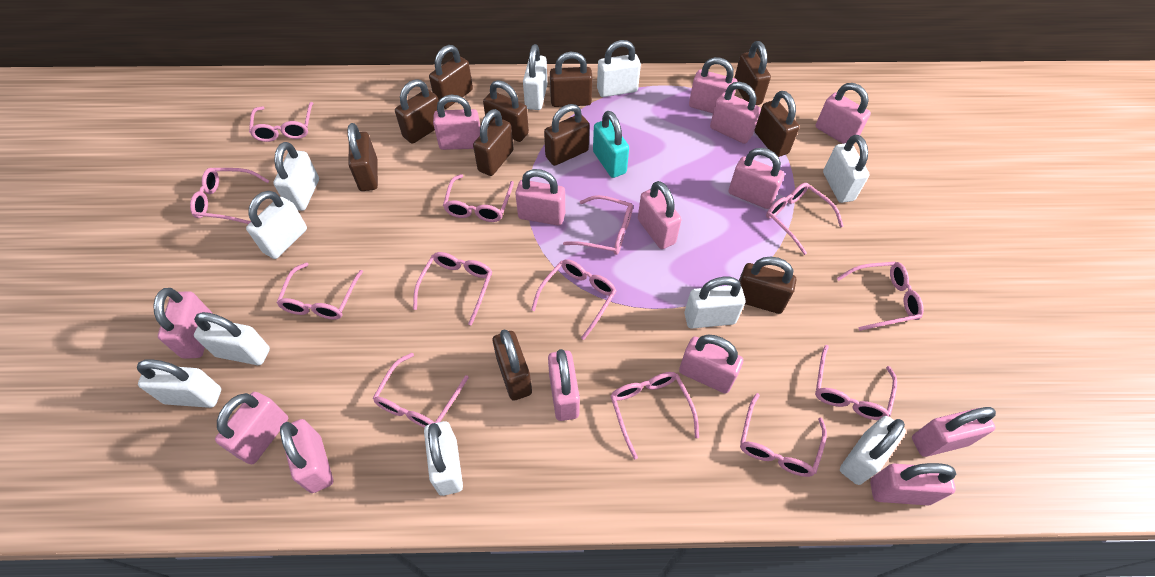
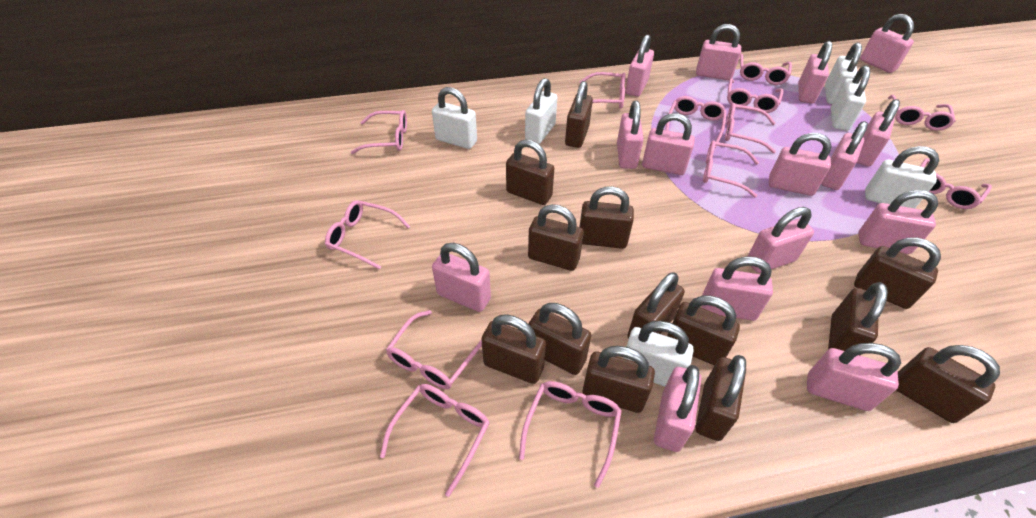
brown padlock: [348,123,378,191] [395,79,439,144] [429,45,473,109] [473,109,514,176] [483,80,529,142] [493,329,532,401] [544,104,589,166] [550,52,593,107] [734,41,771,105] [739,257,796,314] [754,91,800,157] = 11 -> [481,314,546,384] [506,139,554,205] [528,204,584,271] [529,303,591,375] [565,81,593,148] [579,186,634,249] [582,346,655,413] [627,272,685,339] [667,295,740,366] [696,355,746,441] [828,282,888,351] [854,238,941,309] [896,345,1000,423] = 13
pink padlock: [153,288,213,359] [215,392,288,464] [280,419,333,493] [433,95,480,150] [515,169,565,225] [548,349,580,421] [638,181,682,249] [679,335,743,394] [689,57,737,113] [710,82,761,144] [729,148,784,209] [816,83,871,144] [870,463,956,505] [912,407,996,457] = 14 -> [432,243,491,312] [617,101,644,169] [625,34,654,97] [642,113,695,175] [654,365,701,452] [696,24,741,80] [702,256,773,321] [747,207,814,273] [769,133,831,196] [798,41,832,104] [807,343,901,411] [821,121,868,190] [857,99,900,166] [858,190,938,254] [860,14,914,73] = 15
turquoise padlock: [593,111,629,178] = 1 -> none = 0
white padlock: [137,359,221,408] [194,312,270,365] [246,191,307,259] [273,142,319,211] [424,421,463,496] [523,44,548,110] [597,40,641,97] [684,277,746,329] [823,135,870,203] [840,416,906,485] = 10 -> [432,87,477,149] [525,78,557,144] [623,321,694,387] [825,42,862,104] [831,66,870,131] [865,146,939,208] = 6

